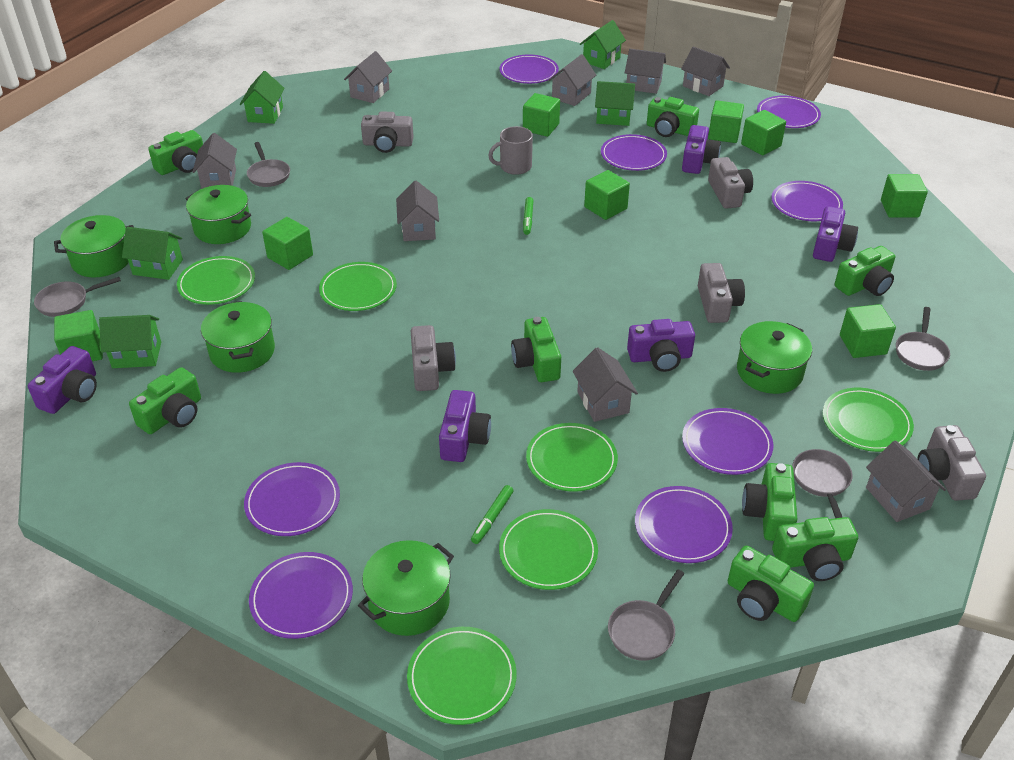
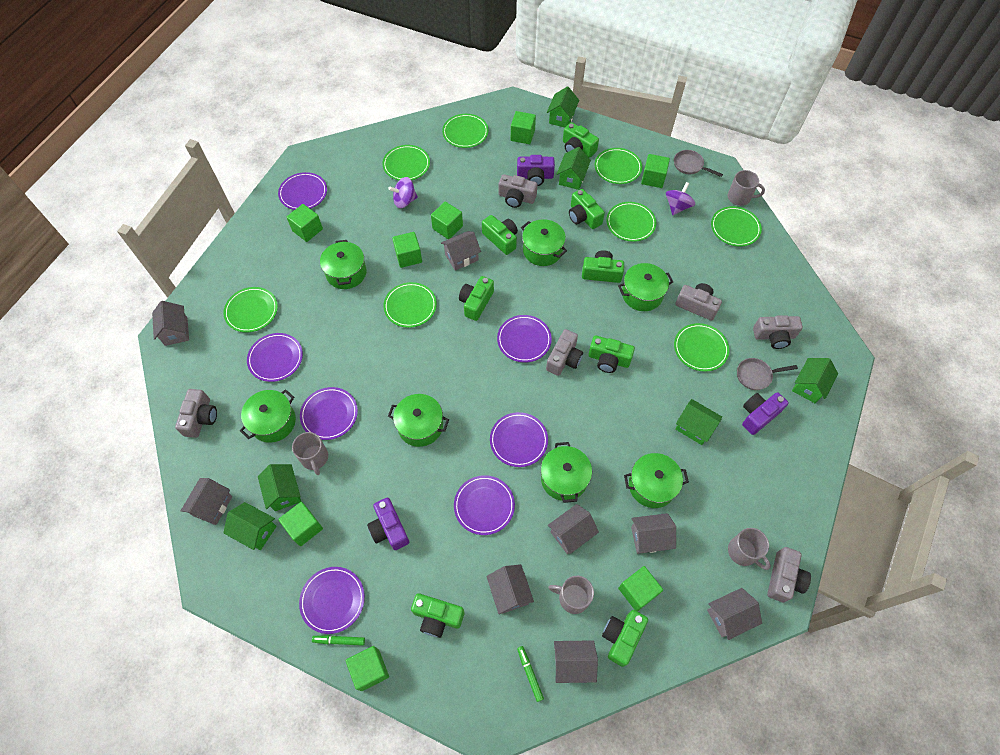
green house: [99,315,161,368] [122,227,183,280] [240,71,285,124] [580,20,626,69] [595,81,635,126] = 5 -> [223,502,277,550] [258,464,301,511] [547,86,579,128] [557,147,591,190] [675,399,722,445] [792,358,838,403] = 6
green plate: [177,256,255,305] [319,262,397,311] [407,627,517,725] [499,509,598,590] [526,423,618,492] [823,388,914,452] = 6 -> [223,287,278,332] [382,145,430,180] [383,282,437,328] [442,114,488,148] [595,148,642,184] [606,202,656,242] [674,323,730,372] [711,206,762,246] = 8
green pot: [54,215,134,277] [186,185,251,244] [201,301,275,373] [358,540,454,636] [737,321,812,394] = 5 -> [240,389,296,443] [320,240,367,289] [388,394,449,447] [521,219,567,266] [541,442,592,503] [618,263,673,311] [624,453,689,508] = 7
grey camera: [361,111,414,153] [411,325,456,391] [698,263,745,323] [708,157,753,209] [917,425,986,501] = 5 -> [175,389,217,438] [499,174,537,208] [546,329,583,376] [676,283,722,321] [753,315,803,349] [767,547,811,602] = 6
grey mug: [488,126,533,175] = 1 -> [292,432,328,475] [548,576,594,614] [728,170,765,206] [728,528,771,570] = 4
grey pan: [34,277,121,317] [247,142,290,187] [608,570,684,661] [792,449,853,518] [896,307,950,371] = 5 -> [674,150,723,177] [737,358,798,390] = 2
purple camera: [28,346,97,414] [439,390,491,462] [627,319,695,372] [682,125,721,174] [813,206,858,262] = 5 -> [367,498,409,550] [517,155,555,186] [742,392,789,435] = 3
purple plate: [244,462,340,536] [249,552,353,639] [499,54,559,84] [601,134,667,171] [635,486,733,563] [682,408,773,475] [757,96,821,128] [771,181,843,221] = 8 -> [247,333,303,382] [278,172,327,210] [299,567,365,634] [300,387,358,440] [454,475,515,535] [490,412,548,467] [497,315,552,363] = 7
purple spinning top: none = 0 -> [388,177,418,208] [666,182,695,215] = 2

